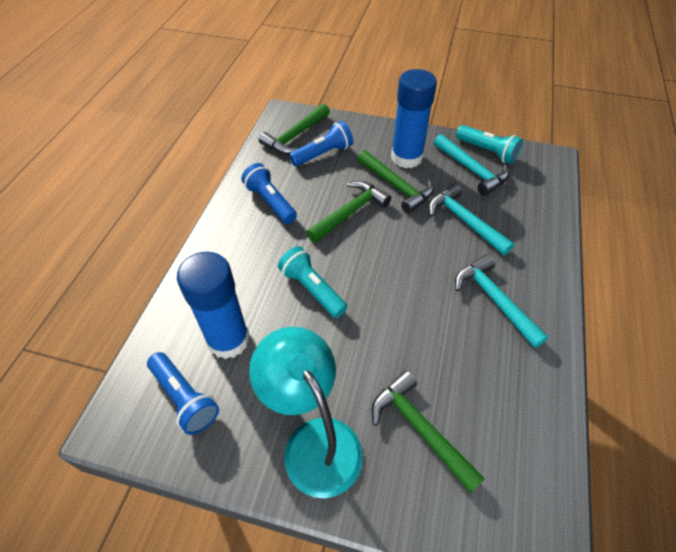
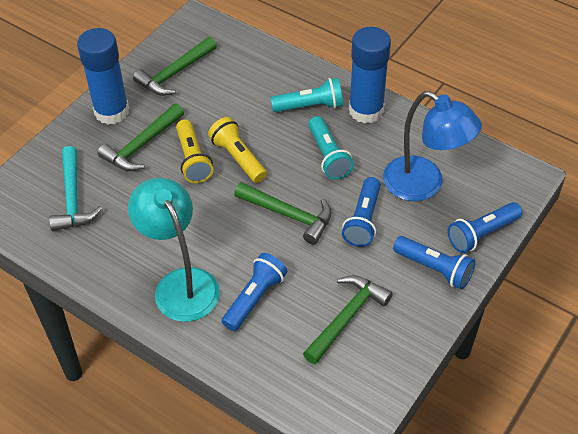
blue flashlight: [147,352,219,435] [241,163,297,224] [289,121,353,166] = 3 -> [222,253,287,331] [342,177,381,247] [393,236,475,290] [448,202,522,253] = 4
blue lamp: none = 0 -> [383,91,482,201] = 1
turquoise hammer: [428,183,514,255] [434,134,509,196] [455,254,548,348] = 3 -> [49,146,102,231] = 1
yellow flashlight: none = 0 -> [176,119,213,183] [208,117,267,183] = 2

